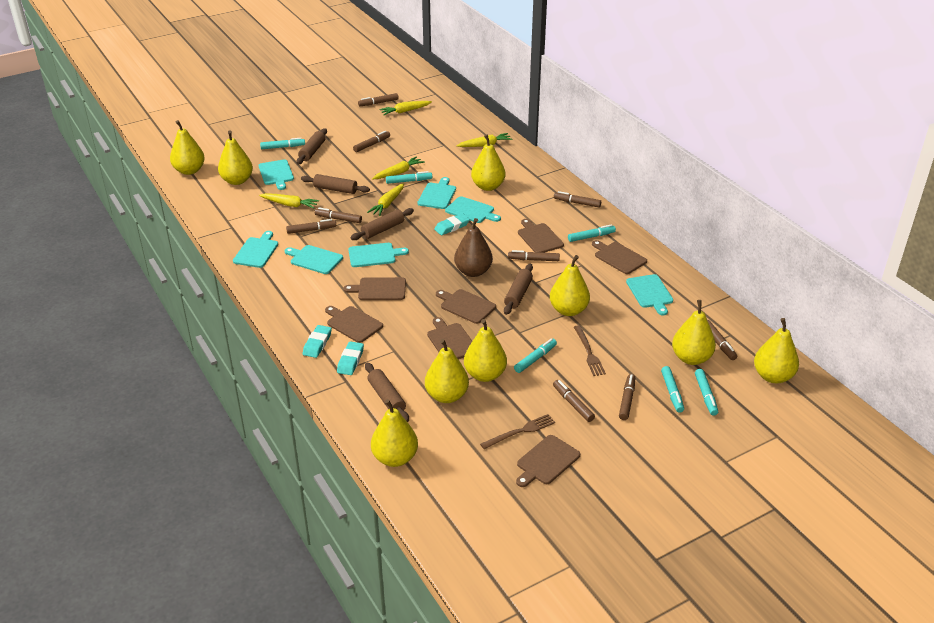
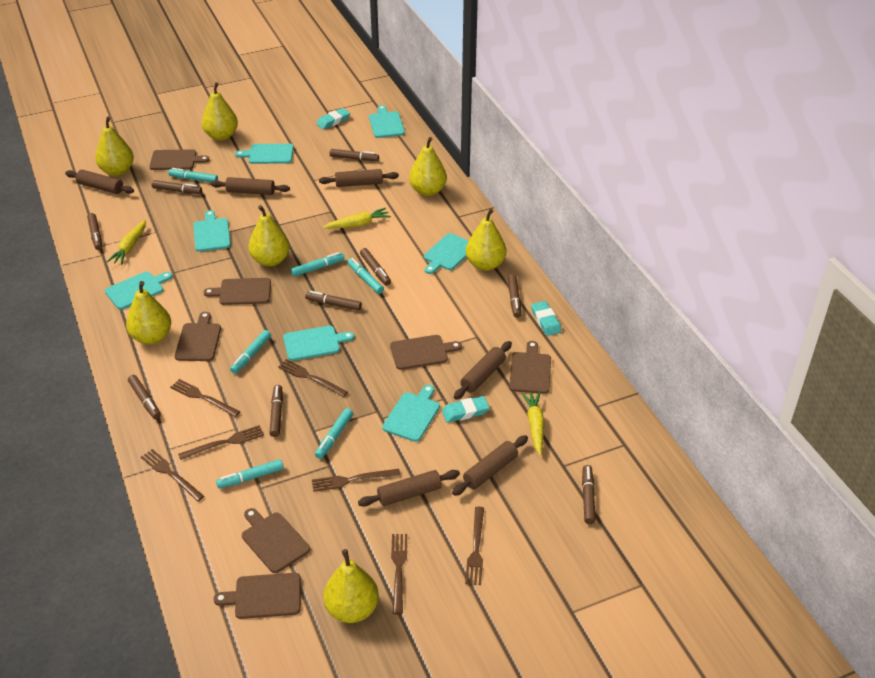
brown fork: [480,414,555,449] [574,325,606,376] = 2 -> [141,449,204,502] [170,379,240,417] [178,425,264,460] [278,359,348,397] [312,469,400,492] [391,534,407,614] [465,507,484,585] = 7
brown pear: [454,218,493,277] = 1 -> none = 0
brown rolling pin: [296,128,327,164] [301,174,370,194] [350,208,414,240] [365,362,409,422] [504,264,533,315] = 5 -> [65,170,134,194] [210,177,290,195] [319,169,399,187] [358,470,460,507] [452,435,528,496] [454,341,512,400] = 6
yellow carrot: [259,193,319,209] [367,183,404,216] [372,156,425,179] [379,101,432,115] [456,133,512,147] = 5 -> [107,220,146,265] [322,208,391,229] [521,391,544,455] = 3
yellow pear: [170,120,205,175] [218,130,253,185] [371,399,418,467] [425,339,469,403] [464,319,507,382] [471,135,505,191] [550,255,590,316] [672,300,716,365] [754,318,799,383] = 9 -> [95,116,134,176] [126,281,171,345] [202,82,238,141] [249,205,290,266] [323,549,379,623] [409,137,447,196] [466,209,506,271] = 7

